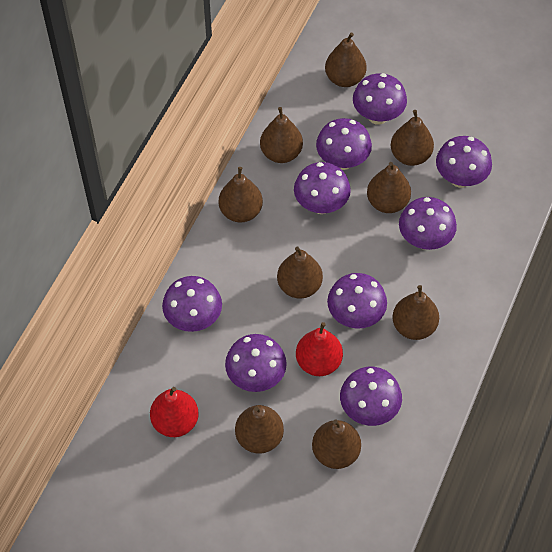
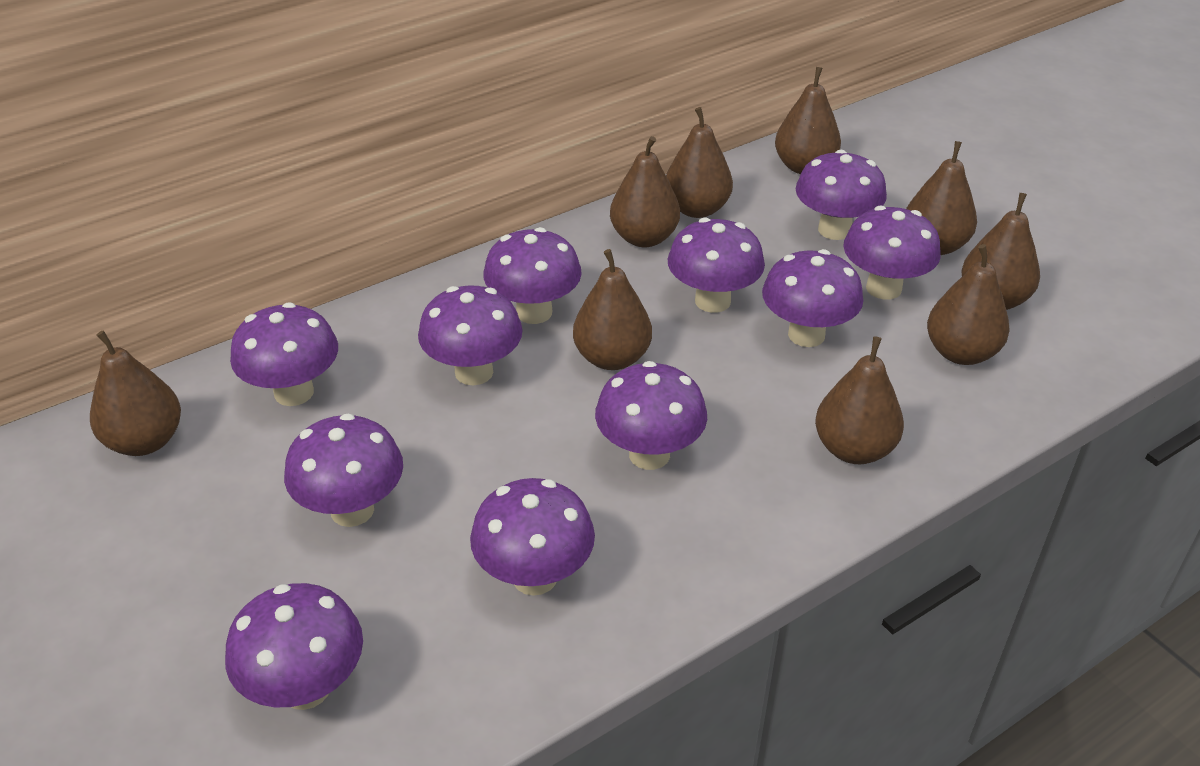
purple mushroom: [162,276,222,332] [225,334,287,392] [294,162,351,214] [316,118,372,170] [327,273,387,329] [340,367,402,426] [353,73,407,125] [399,197,457,250] [436,136,492,188] = 9 -> [225,583,363,710] [230,302,338,406] [284,413,403,527] [418,286,522,385] [470,478,595,596] [483,227,582,324] [595,361,707,470] [668,218,765,313] [762,249,864,347] [796,150,887,240] [843,206,941,300] = 11
red pear: [150,387,199,437] [296,322,343,376] = 2 -> none = 0

